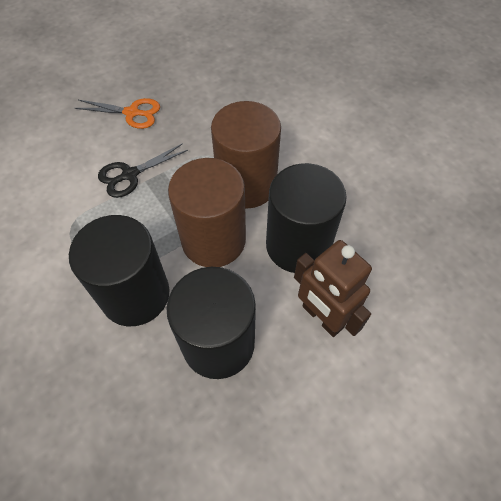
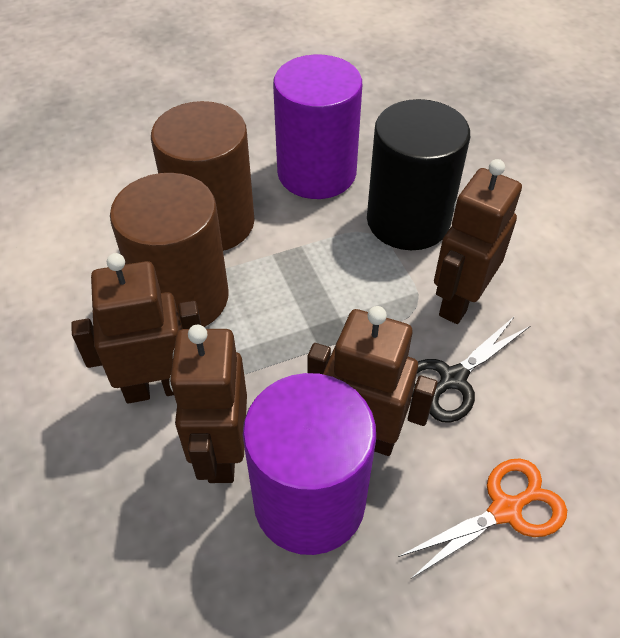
black cylinder: [69,215,170,326] [167,267,256,379] [266,163,347,273] = 3 -> [367,99,470,250] = 1
brown robot: [294,240,372,337] = 1 -> [71,253,201,404] [169,324,247,483] [307,306,438,456] [434,159,522,324] = 4
purple cylinder: none = 0 -> [243,373,376,555] [273,55,362,199] = 2

